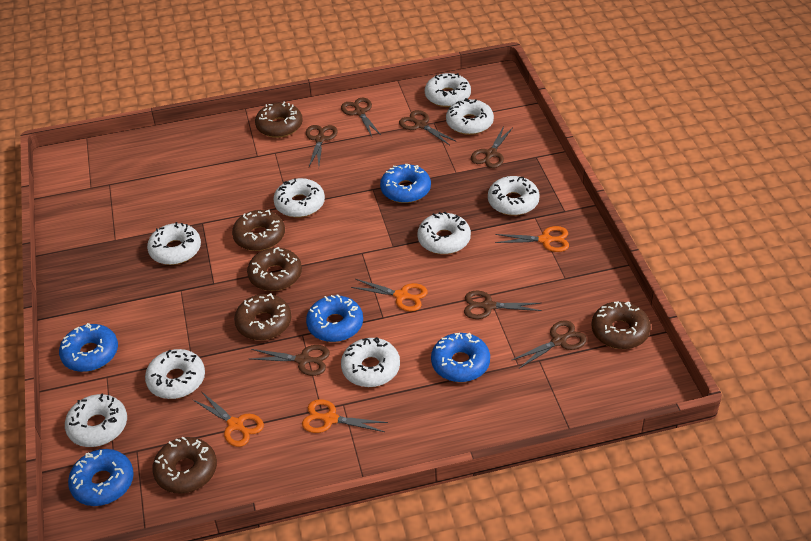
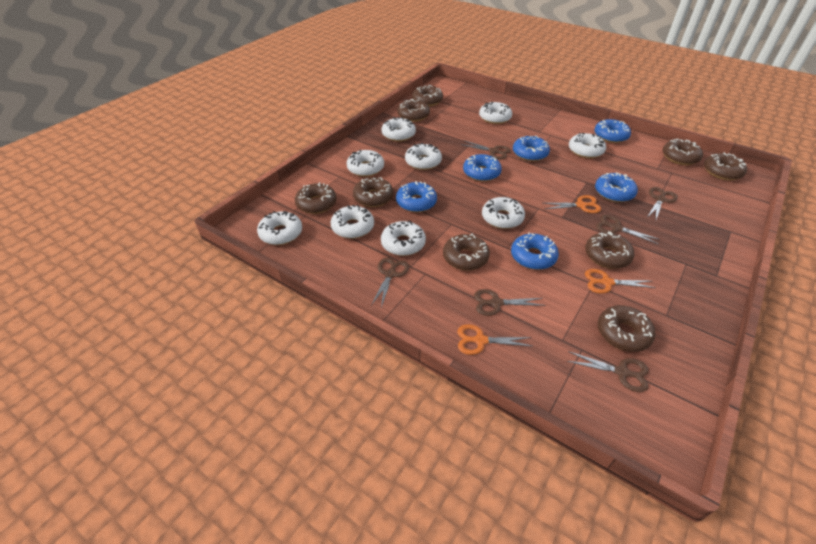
blue donut: [59,323,118,372] [68,449,134,506] [306,294,363,342] [380,164,431,203] [431,333,490,382] = 5 -> [396,181,437,212] [463,154,502,182] [511,232,559,270] [513,135,550,161] [594,119,631,143] [595,173,638,202] = 6
brown donut: [152,437,217,494] [232,210,285,251] [234,293,291,340] [247,247,302,291] [255,101,303,138] [592,301,651,349] = 6 -> [295,182,337,214] [353,177,393,207] [398,99,430,122] [412,85,443,106] [443,234,490,271] [585,232,634,269] [598,305,655,352] [662,138,703,165] [704,152,747,180] = 9
brown scissors: [251,345,330,376] [306,125,338,166] [341,98,381,137] [399,110,457,145] [464,291,542,319] [471,126,513,168] [511,320,587,368] = 7 -> [371,258,409,307] [461,140,510,159] [474,289,545,316] [567,351,648,392] [596,215,660,244] [648,187,678,219] = 6
orange scissors: [192,391,264,447] [302,399,388,433] [351,279,428,311] [495,226,569,252] = 4 -> [457,324,532,355] [543,195,601,213] [585,269,656,293] = 3

